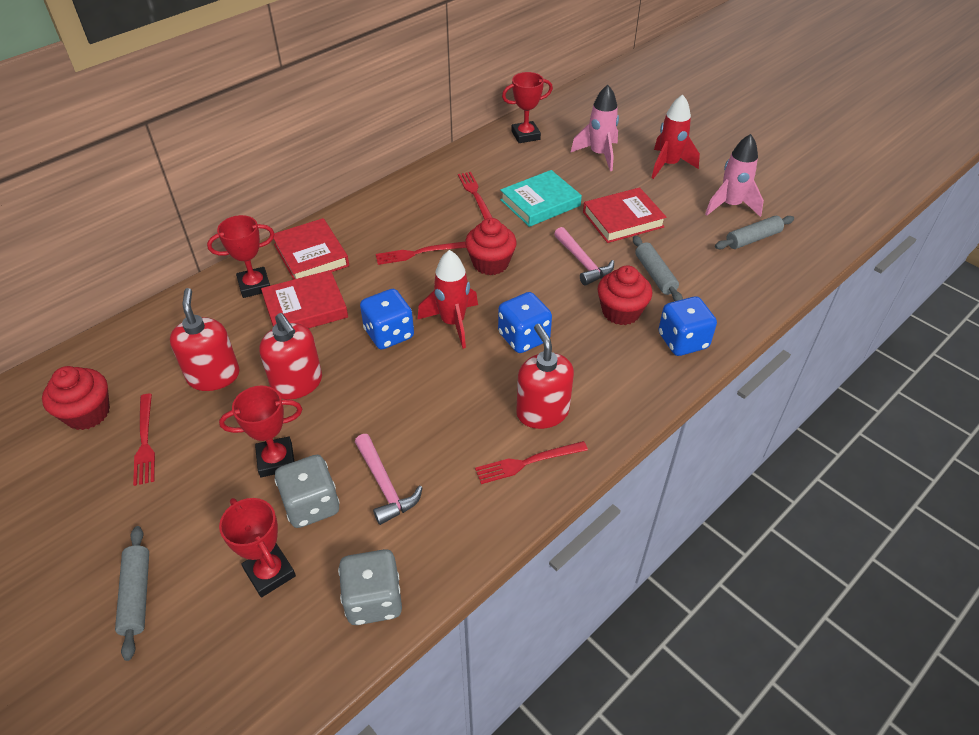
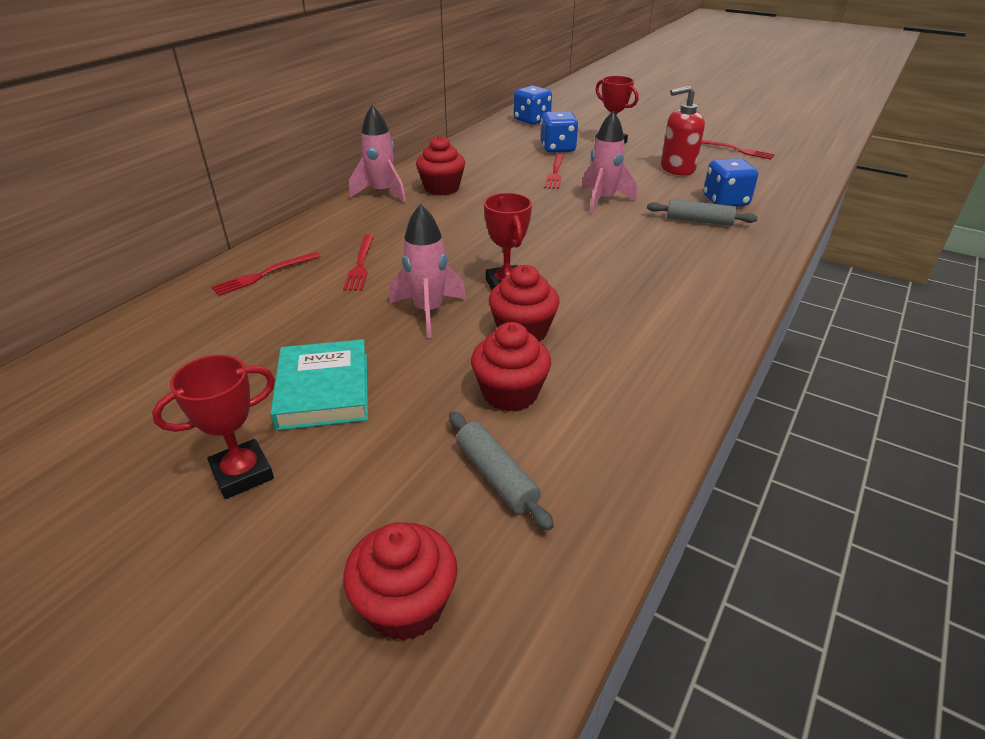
grey dice: [274,455,340,528] [338,549,402,625] = 2 -> none = 0
grey rolling pin: [115,526,149,661] [633,236,683,301] [715,216,794,249] = 3 -> [449,411,554,531] [647,199,758,226] = 2
pink hammer: [355,434,423,525] [554,227,614,286] = 2 -> none = 0
pink rocket: [570,85,619,171] [705,134,764,217] = 2 -> [349,105,406,203] [390,204,466,338] [581,111,637,214] = 3
red book: [261,270,348,329] [274,218,349,280] [583,187,666,243] = 3 -> none = 0
red cupcake: [42,366,110,430] [465,218,517,275] [597,265,652,325] = 3 -> [343,522,458,641] [416,135,465,195] [471,322,551,412] [489,265,560,342] = 4
red rocket: [417,250,478,349] [652,94,700,179] = 2 -> none = 0
red soap dispenser: [170,288,240,391] [259,313,322,400] [516,324,574,429] = 3 -> [661,86,705,175] = 1
red trophy: [207,215,274,298] [219,386,302,477] [219,498,296,598] [502,72,553,143] = 4 -> [152,355,275,499] [484,193,532,290] [595,76,638,144] = 3

